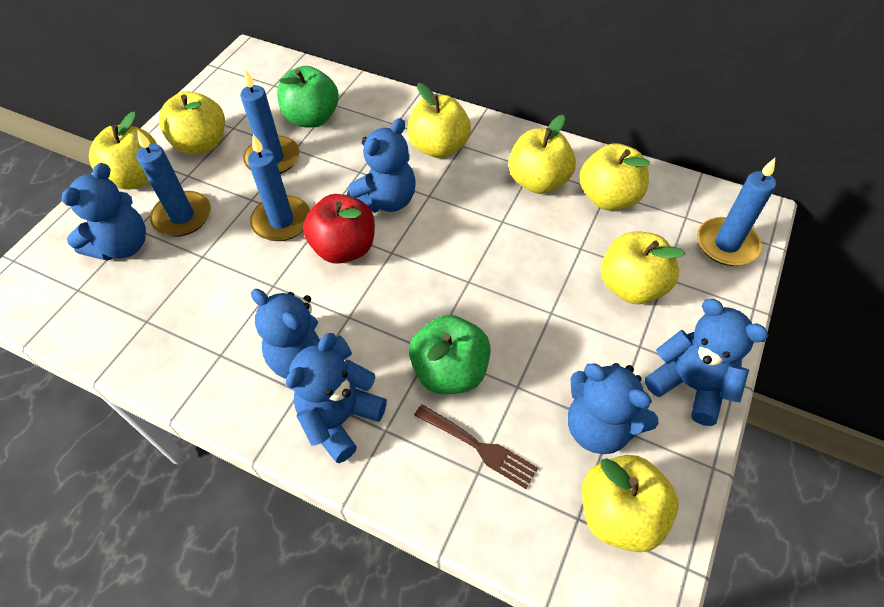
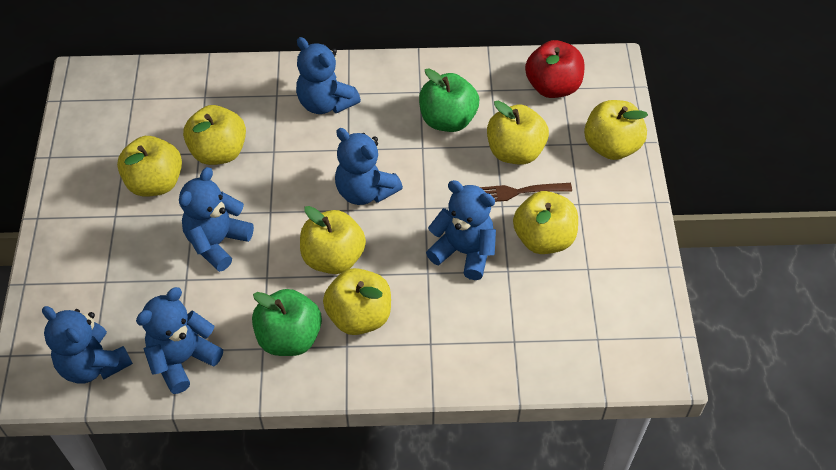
blue candle: [136,129,211,236] [240,69,300,174] [248,134,310,241] [697,158,776,266] = 4 -> none = 0

